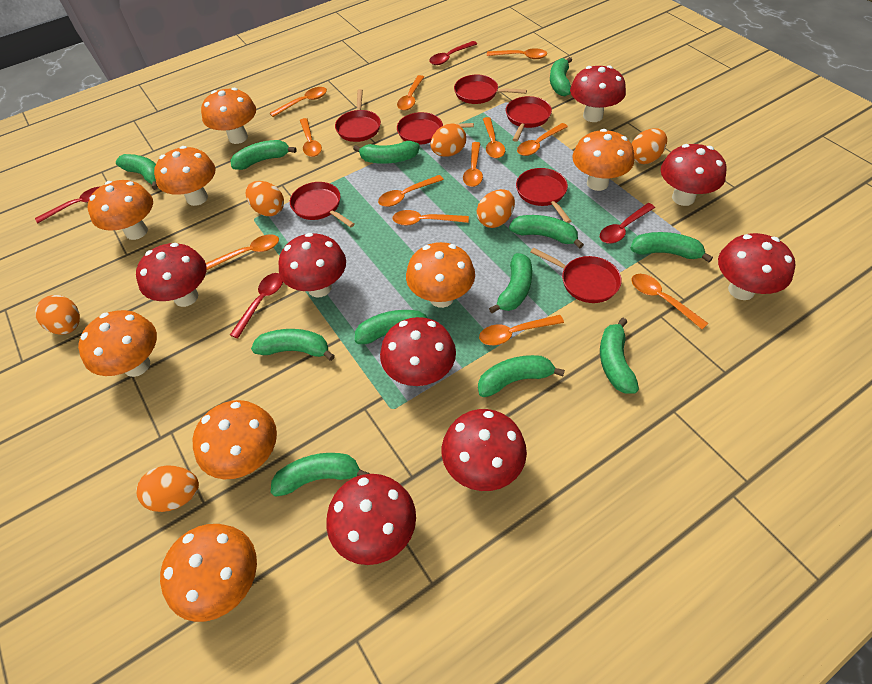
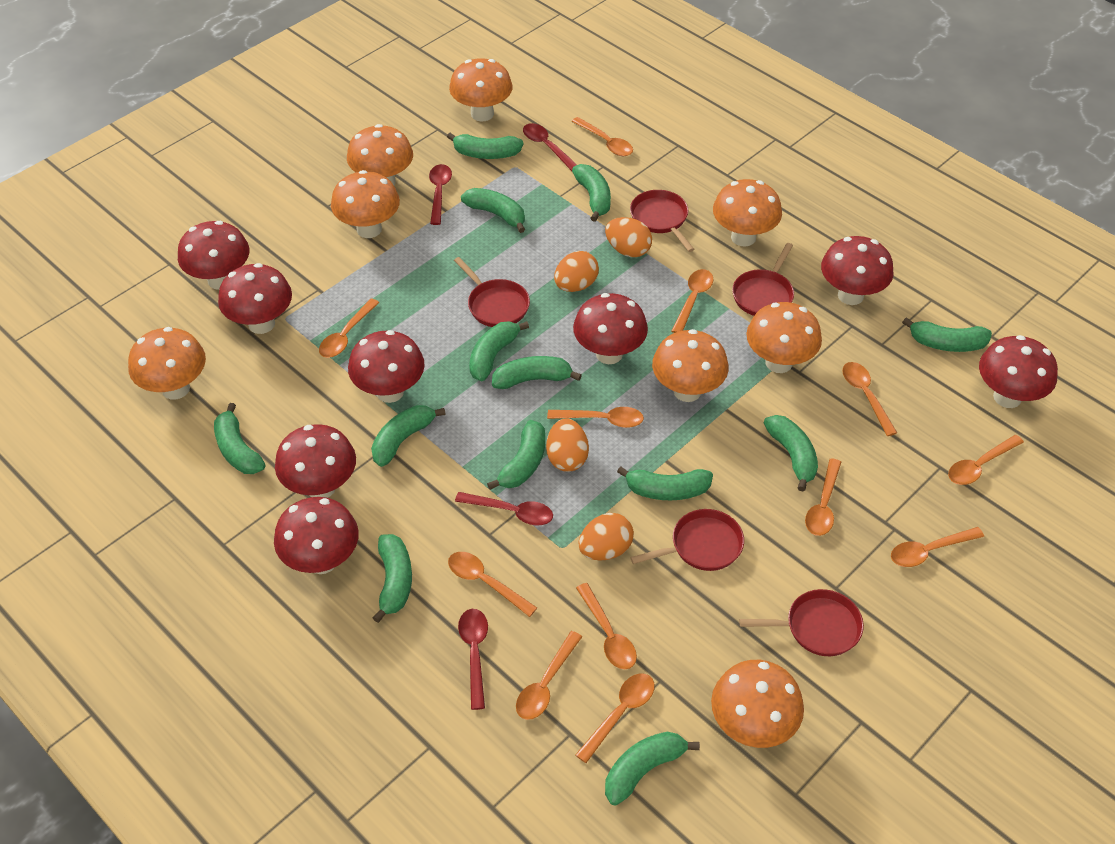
green banana: [116,154,158,190] [231,140,296,170] [251,329,335,361] [271,453,370,497] [353,141,420,164] [355,310,427,344] [478,355,565,397] [489,253,532,313] [509,215,584,249] [550,57,572,96] [600,318,639,394] [630,232,713,262] = 12 -> [214,403,265,474] [371,405,446,467] [373,534,412,623] [447,133,523,159] [461,188,525,233] [469,321,529,381] [487,420,545,490] [492,356,582,389] [572,164,611,222] [605,732,700,806] [617,466,713,500] [764,415,818,491] [902,317,992,352] = 13
orange egg: [35,295,80,335] [136,465,199,512] [246,181,284,216] [431,124,466,157] [477,189,515,228] [631,128,667,164] = 6 -> [546,419,589,472] [554,251,599,292] [578,513,634,561] [605,217,652,257] = 4
red pan: [290,182,355,228] [335,89,381,142] [397,112,474,145] [454,75,527,104] [506,96,552,142] [516,168,571,223] [530,248,622,303] = 7 -> [454,257,530,327] [630,190,694,252] [630,509,744,571] [732,243,794,316] [739,589,864,656] = 5

